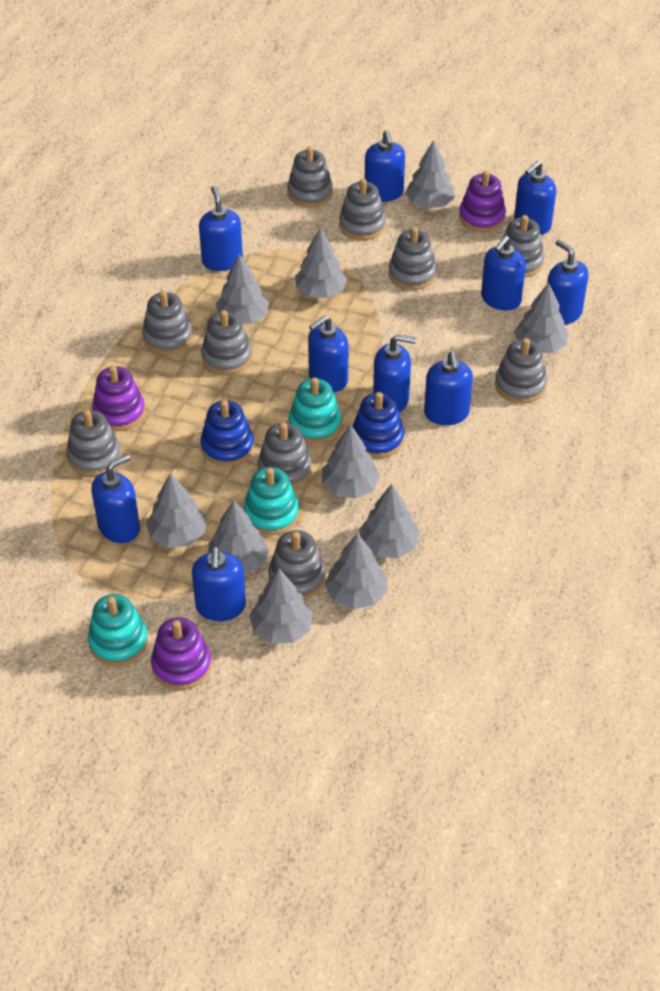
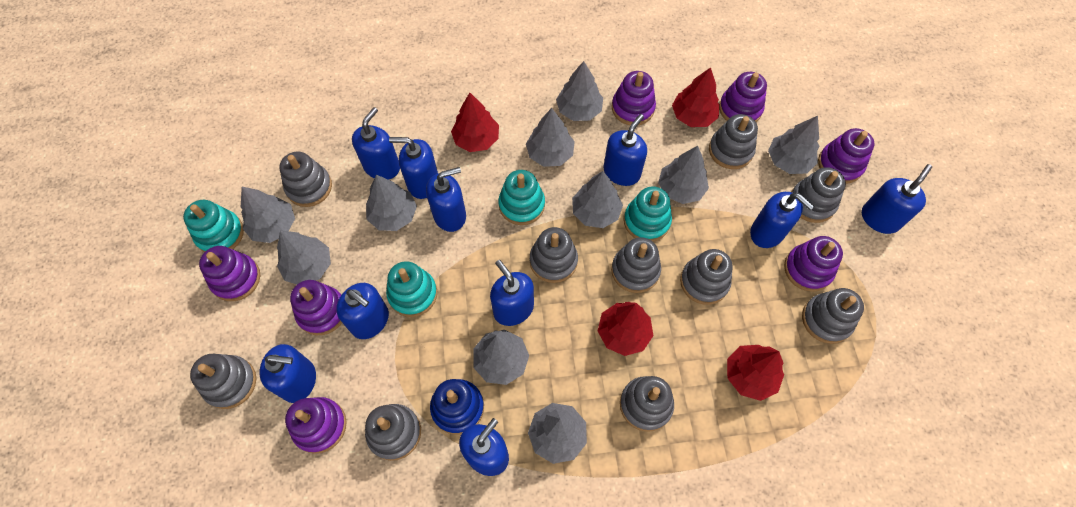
blue stacking toy: [200,400,254,466] [352,392,404,458] = 2 -> [430,379,484,434] = 1
purple stacking toy: [92,365,145,431] [151,617,212,690] [459,170,506,232] = 3 -> [199,246,260,301] [285,397,347,453] [290,280,342,335] [612,71,656,125] [719,72,767,122] [784,236,843,292] [818,128,874,184] = 7
red tree: none = 0 -> [451,93,499,152] [598,302,654,356] [672,67,719,127] [727,345,784,401] = 4
turquoise stacking toy: [88,594,148,666] [244,467,299,535] [289,378,341,444] = 3 -> [183,200,244,252] [386,261,437,317] [498,170,545,225] [624,186,672,242] = 4

